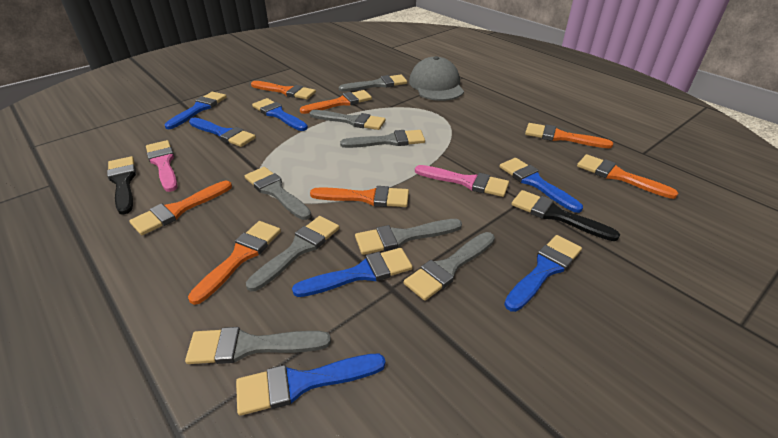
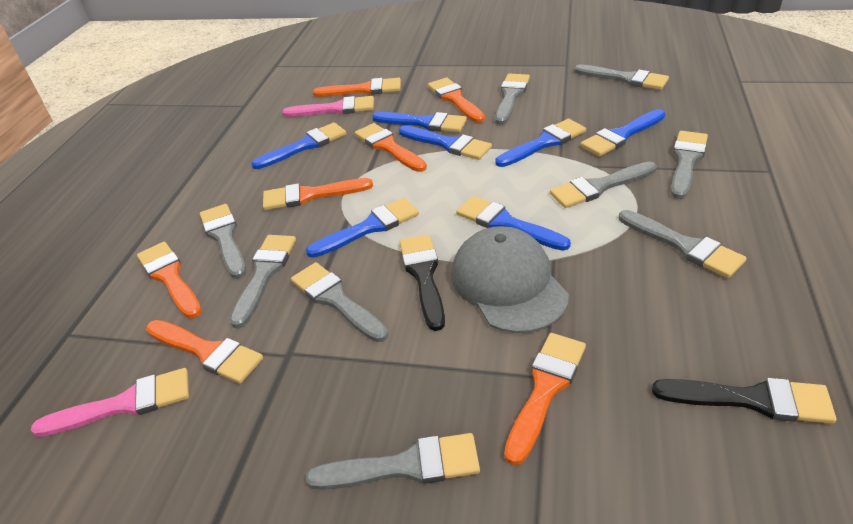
grey brush: [185,327,331,364] [245,167,311,220] [246,216,340,291] [309,110,386,130] [339,75,407,92] [340,130,425,148] [355,219,462,255] [404,232,495,301] = 8 -> [200,204,246,279] [230,235,296,328] [291,262,389,342] [306,433,480,490] [495,74,530,125] [550,162,657,208] [574,65,669,90] [619,210,747,278] [671,131,708,199] = 9

